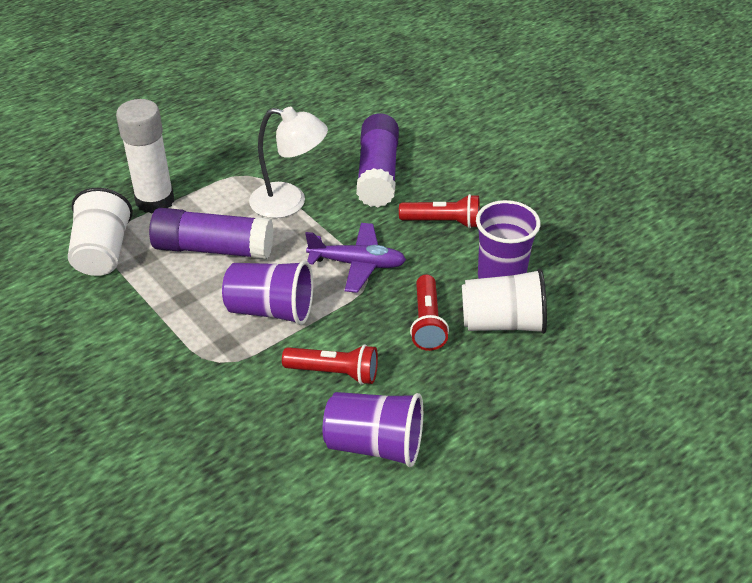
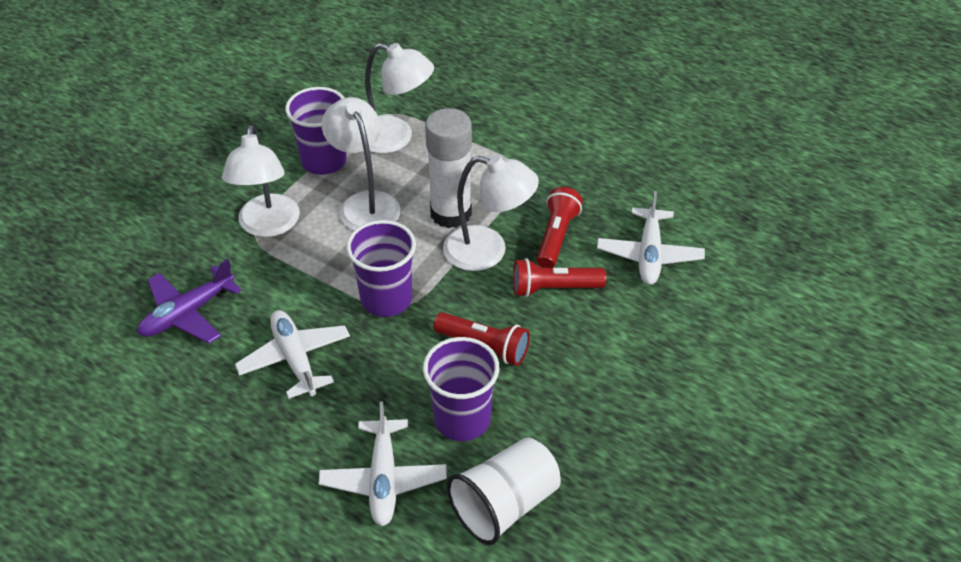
purple glue stick: [149,208,273,259] [356,113,399,207] = 2 -> none = 0
white cup: [68,188,133,276] [462,268,547,334] = 2 -> [447,437,561,545] = 1
white lamp: [249,107,328,218] = 1 -> [222,125,300,237] [322,97,400,231] [365,43,434,154] [443,155,539,271] = 4
white plane: none = 0 -> [235,310,350,399] [319,401,447,526] [597,191,705,285] = 3

